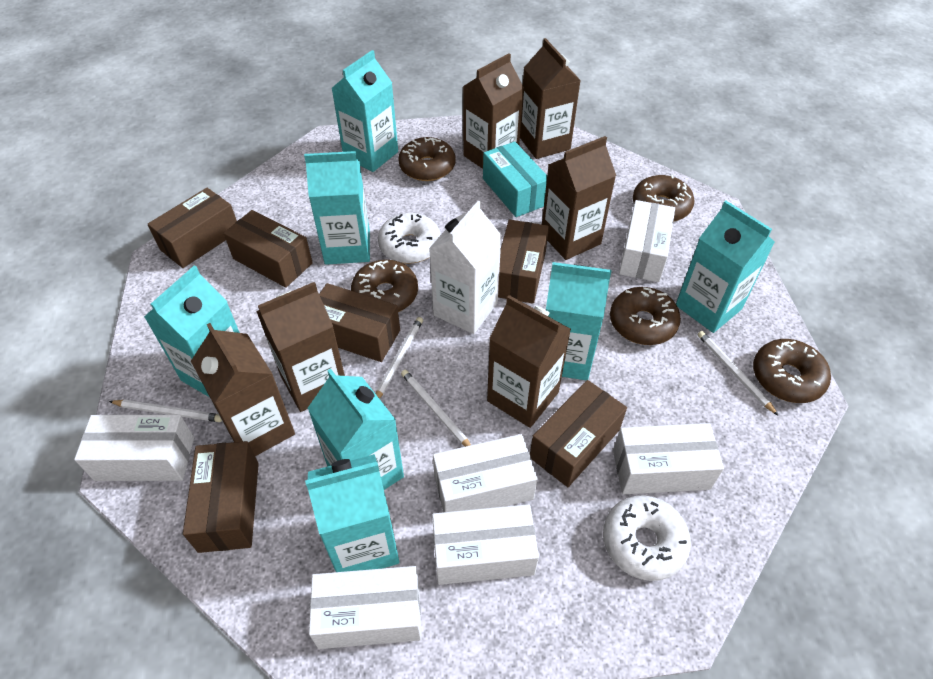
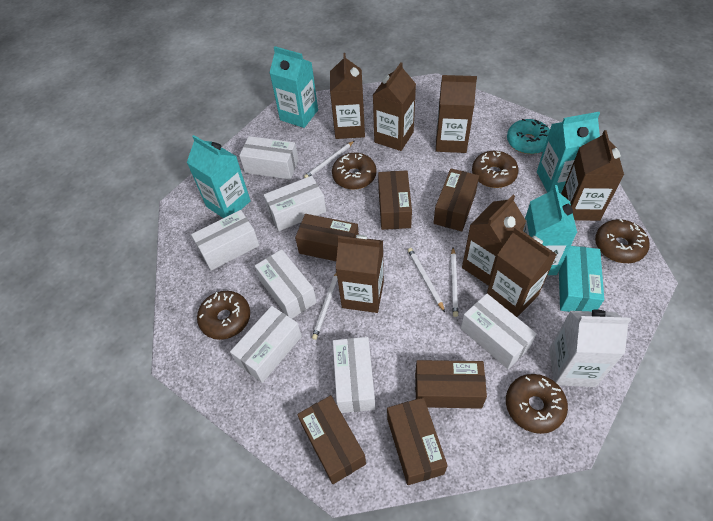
brown carton: [191,323,295,456] [256,282,345,412] [463,53,524,169] [487,295,571,428] [520,38,581,159] [542,136,616,260] = 6 -> [330,53,365,139] [336,235,384,313] [373,62,416,151] [436,75,477,153] [462,195,526,286] [487,227,557,317] [561,130,624,221] = 7
turquoise carton: [144,266,240,397] [304,151,370,265] [305,454,400,572] [307,369,404,490] [332,50,398,172] [546,262,611,380] [676,201,775,333] = 7 -> [187,135,251,218] [270,46,318,128] [523,185,577,275] [537,112,600,193] = 4
turquoise donut: none = 0 -> [507,119,550,154] = 1
white box: [74,415,194,481] [309,566,422,649] [432,504,539,585] [433,434,538,512] [613,423,724,494] [619,200,675,282] = 6 -> [191,210,259,271] [230,306,302,383] [239,136,299,180] [255,249,317,319] [264,176,326,231] [333,337,375,413] [461,294,537,369] = 7
white donut: [378,213,441,264] [603,495,691,581] = 2 -> none = 0

